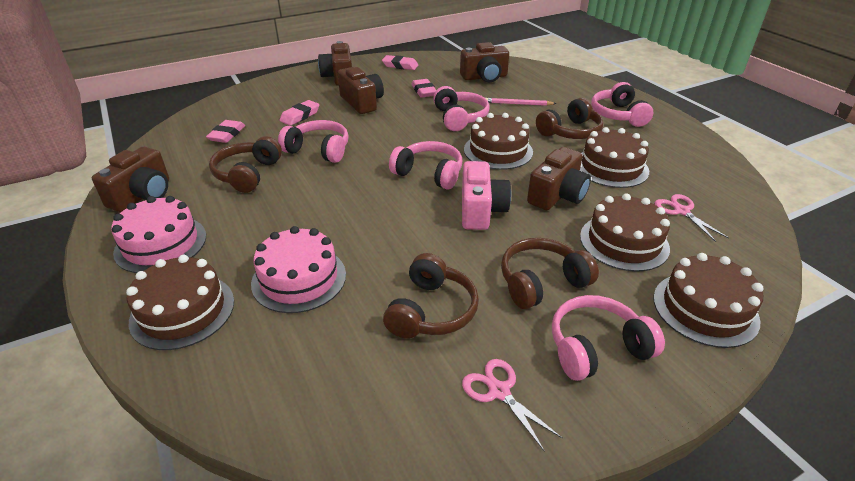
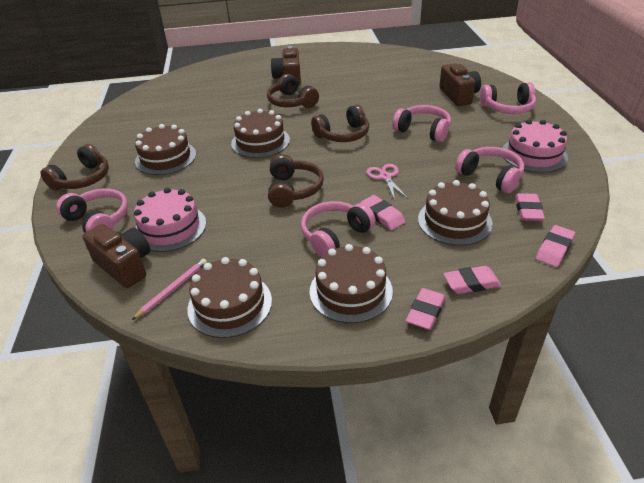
brown camera: [92,147,169,212] [318,41,352,86] [338,67,384,114] [460,42,509,82] [527,147,591,210] = 5 -> [82,224,150,288] [271,46,301,86] [439,63,481,106] = 3
pink camera: [462,161,511,230] = 1 -> none = 0
pink eraser: [206,120,245,143] [280,100,319,126] [382,55,418,70] [412,79,436,98] = 4 -> [361,195,405,230] [406,288,446,330] [444,266,501,294] [515,193,545,221] [536,225,575,267] = 5
pink scissors: [462,359,563,452] [655,194,729,242] = 2 -> [366,164,408,200] = 1

